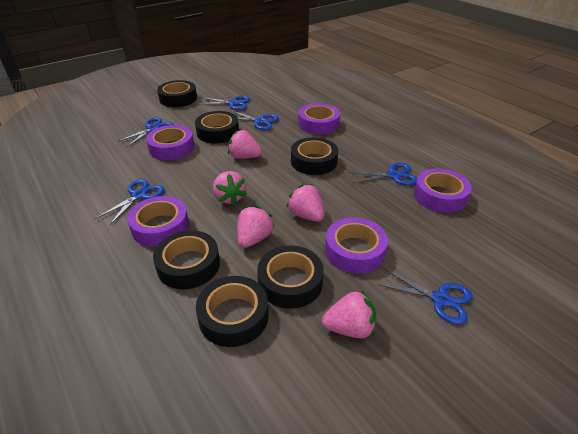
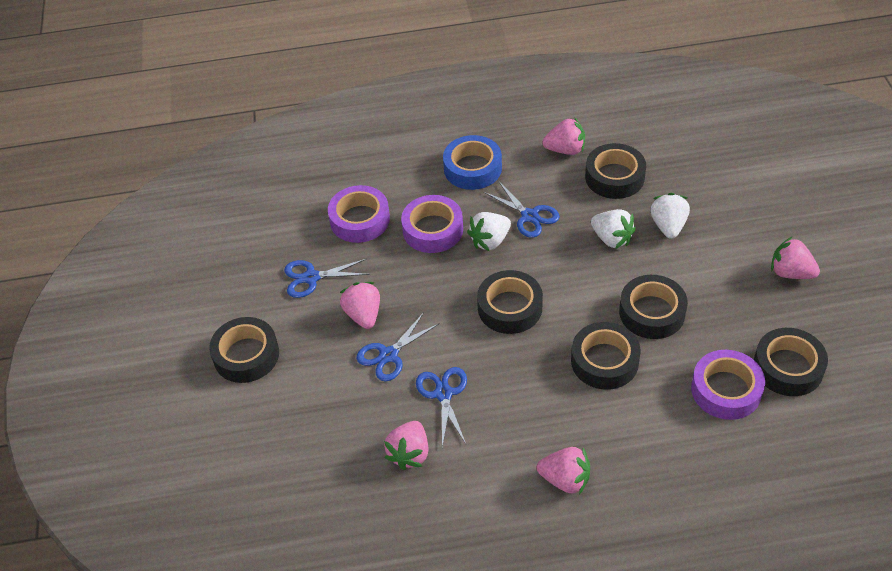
blue scissors: [95,179,165,225] [117,117,174,147] [199,96,250,110] [230,110,279,130] [349,163,417,185] [379,269,472,325] = 6 -> [284,259,370,298] [356,312,440,381] [416,367,467,448] [484,181,560,238] = 4
blue tape: none = 0 -> [443,135,502,190] = 1
purple tape: [127,196,189,247] [146,125,194,160] [298,103,340,134] [325,218,388,274] [414,168,472,213] = 5 -> [328,185,390,243] [401,195,463,253] [691,350,765,420] = 3
white strawberry: none = 0 -> [467,212,511,251] [591,209,636,249] [650,193,690,239] = 3

